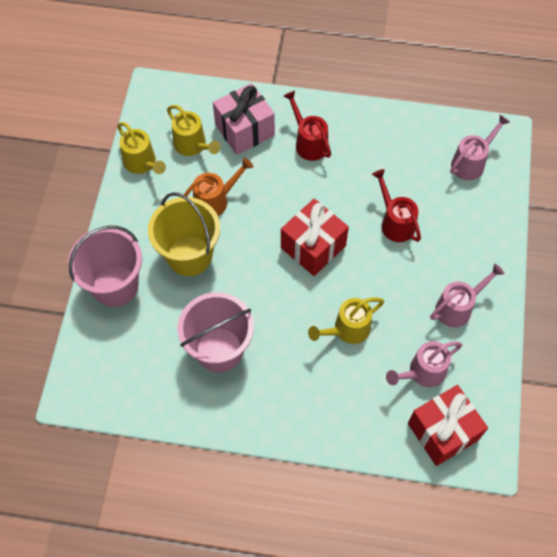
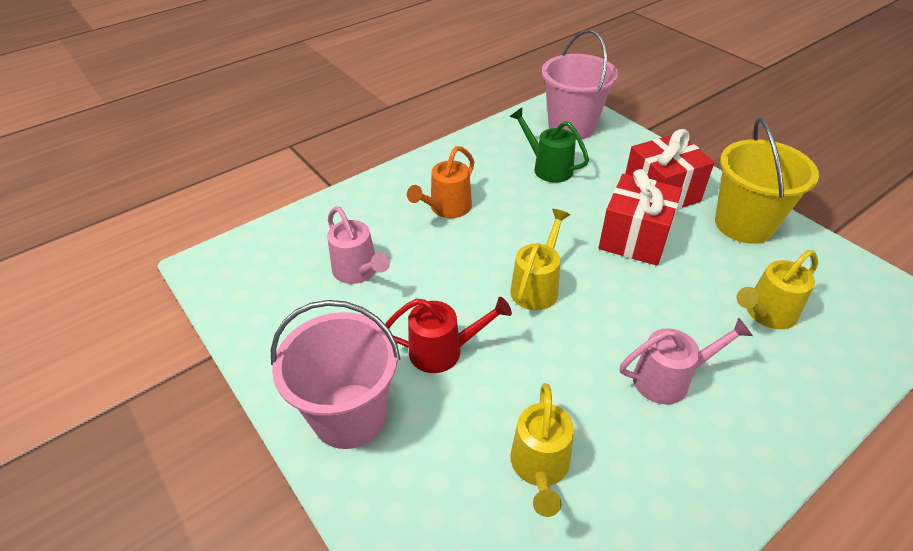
green watering can: none = 0 -> [510,108,589,183] = 1
pink gift: [213,83,275,155] = 1 -> none = 0
pink watering can: [386,341,463,387] [430,263,504,327] [450,115,510,180] = 3 -> [327,206,390,284] [620,317,753,405] = 2
red watering can: [284,91,331,161] [372,169,421,242] = 2 -> [385,297,512,373] = 1

